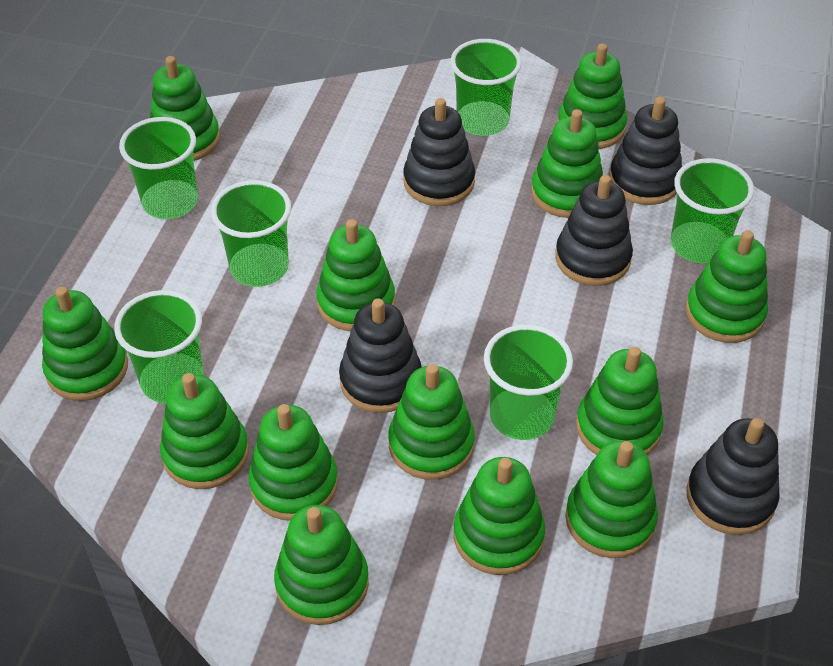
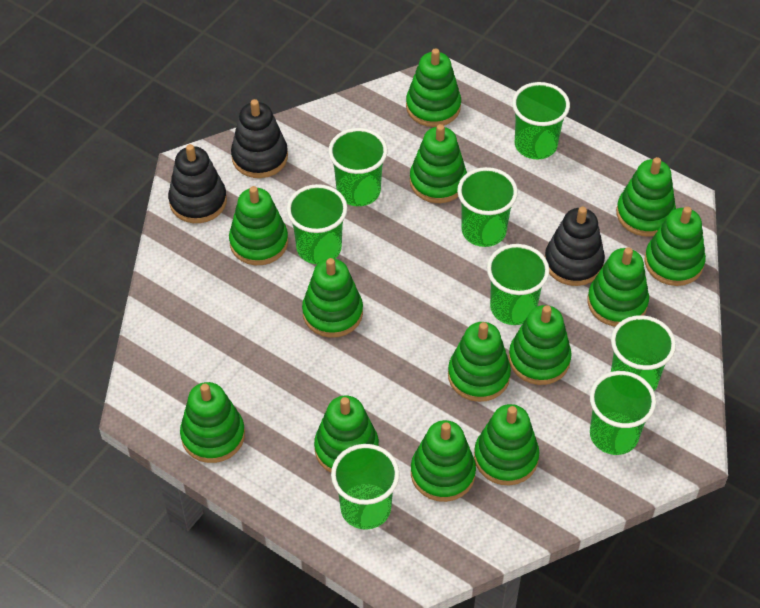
black stacking toy: [339,298,422,413] [403,98,475,206] [555,175,633,286] [609,97,682,205] [687,418,779,535] = 5 -> [168,144,227,223] [231,99,288,178] [545,207,605,286] = 3
green cup: [114,290,204,403] [119,117,198,219] [211,180,291,287] [450,39,522,136] [484,325,573,440] [671,158,754,263] = 6 -> [287,184,347,264] [328,128,388,206] [331,444,400,530] [457,167,518,247] [487,244,550,325] [512,82,570,159] [590,371,656,455] [611,315,676,391] = 8

